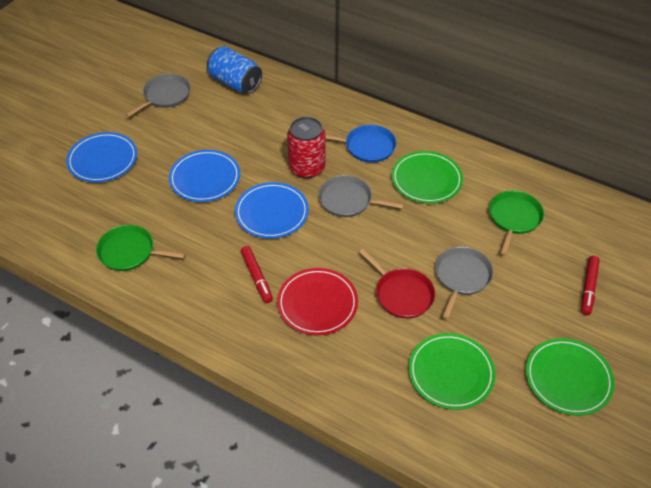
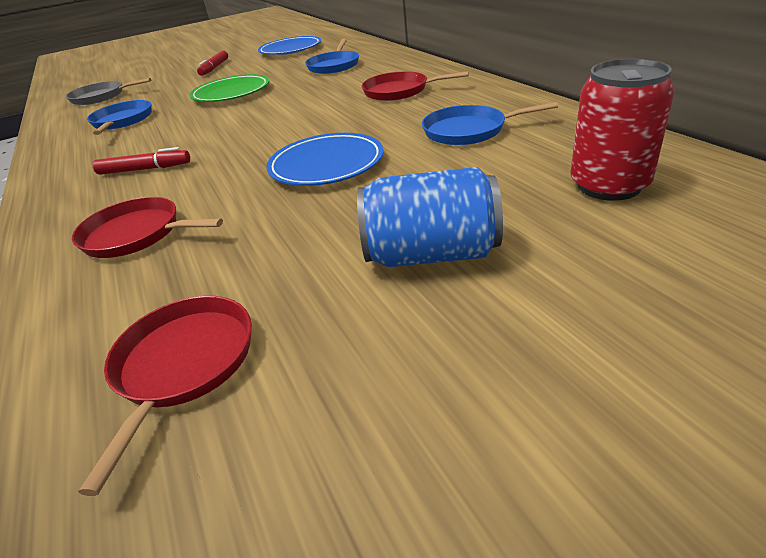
blue pan: [325,125,396,163] = 1 -> [87,100,152,135] [305,39,359,74] [422,102,558,145] = 3
blue plate: [66,132,137,182] [169,150,240,202] [235,182,309,239] = 3 -> [258,36,321,55] [266,133,384,186] = 2
green pan: [96,225,185,271] [489,190,544,255] = 2 -> none = 0
green plate: [391,151,463,204] [409,333,496,410] [526,338,614,416] = 3 -> [190,74,269,102] = 1
grey pan: [125,74,191,117] [318,175,404,217] [435,246,493,319] = 3 -> [66,78,151,105] = 1
red pan: [359,249,435,318] = 1 -> [72,197,223,258] [78,296,252,496] [362,71,469,101] = 3
red plate: [277,268,358,335] = 1 -> none = 0

